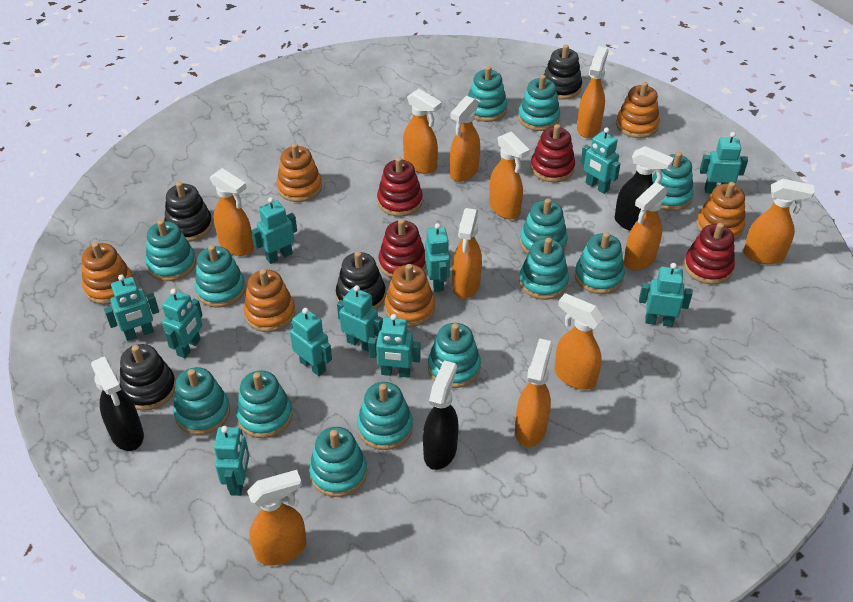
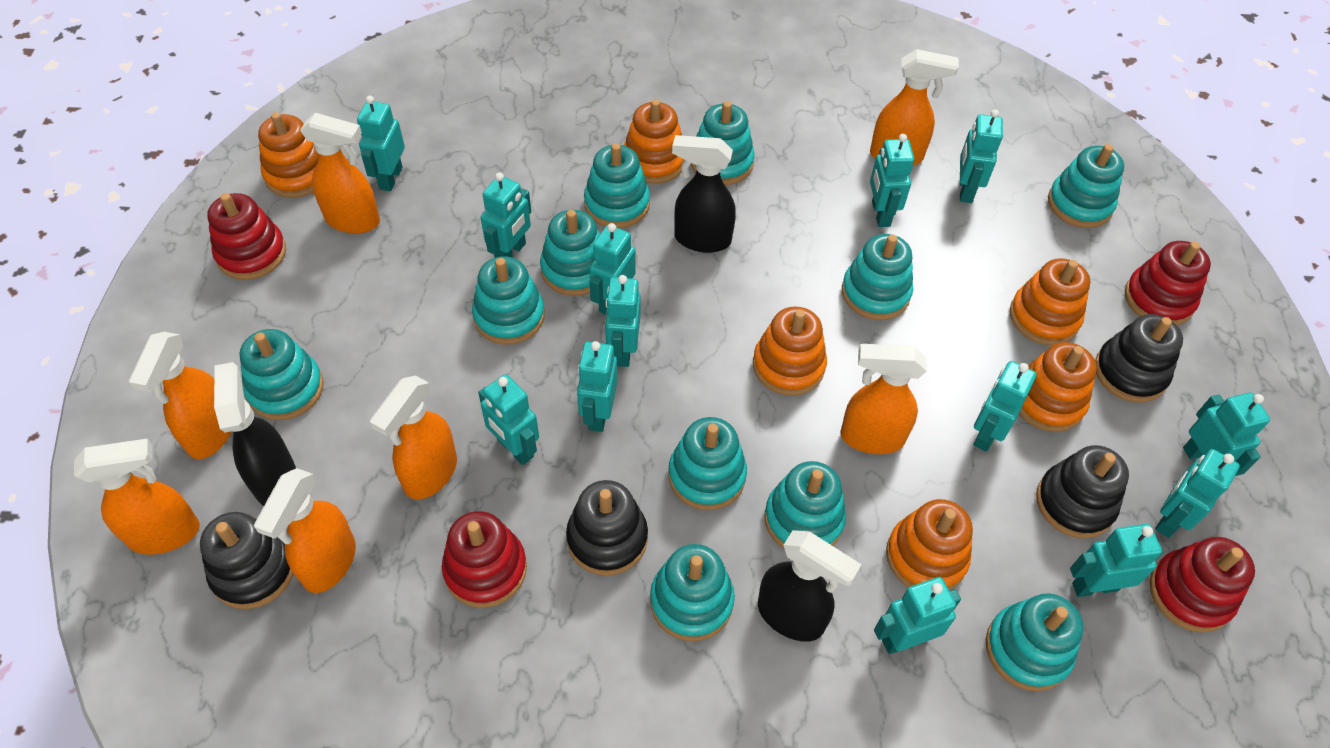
orange spray bottle: [210,168,254,256] [247,470,307,566] [403,89,442,174] [450,96,480,182] [452,208,482,299] [489,131,530,219] [515,338,552,447] [554,293,604,390] [577,46,608,138] [624,182,668,271] [743,179,815,264] = 11 -> [74,439,200,555] [129,332,232,459] [254,468,356,593] [300,113,380,234] [370,376,457,499] [840,344,927,454] [870,49,959,166] = 7
turquoise robot: [104,274,159,341] [162,289,203,358] [214,426,249,496] [252,197,297,264] [290,308,332,376] [337,285,383,352] [368,314,421,377] [425,223,450,292] [581,128,620,194] [639,263,693,327] [700,132,748,193] = 11 -> [357,96,405,191] [478,374,539,465] [481,173,531,258] [577,341,617,432] [589,223,636,315] [605,275,641,367] [870,134,914,227] [874,577,961,654] [960,109,1003,203] [974,361,1037,452] [1070,524,1163,597] [1155,449,1240,538] [1183,393,1270,476] = 13
turquoise stacking toy: [146,220,196,281] [173,367,230,435] [195,245,246,308] [236,370,293,438] [309,427,367,497] [357,382,413,450] [428,323,481,388] [469,66,507,122] [518,75,560,131] [519,238,569,300] [520,198,568,254] [575,232,625,294] [652,152,694,211] = 13 -> [240,329,324,420] [472,256,545,344] [540,210,600,296] [584,143,650,228] [650,544,735,641] [668,417,747,510] [691,101,755,185] [764,461,846,549] [842,234,913,320] [986,593,1084,691] [1048,144,1124,228] = 11

